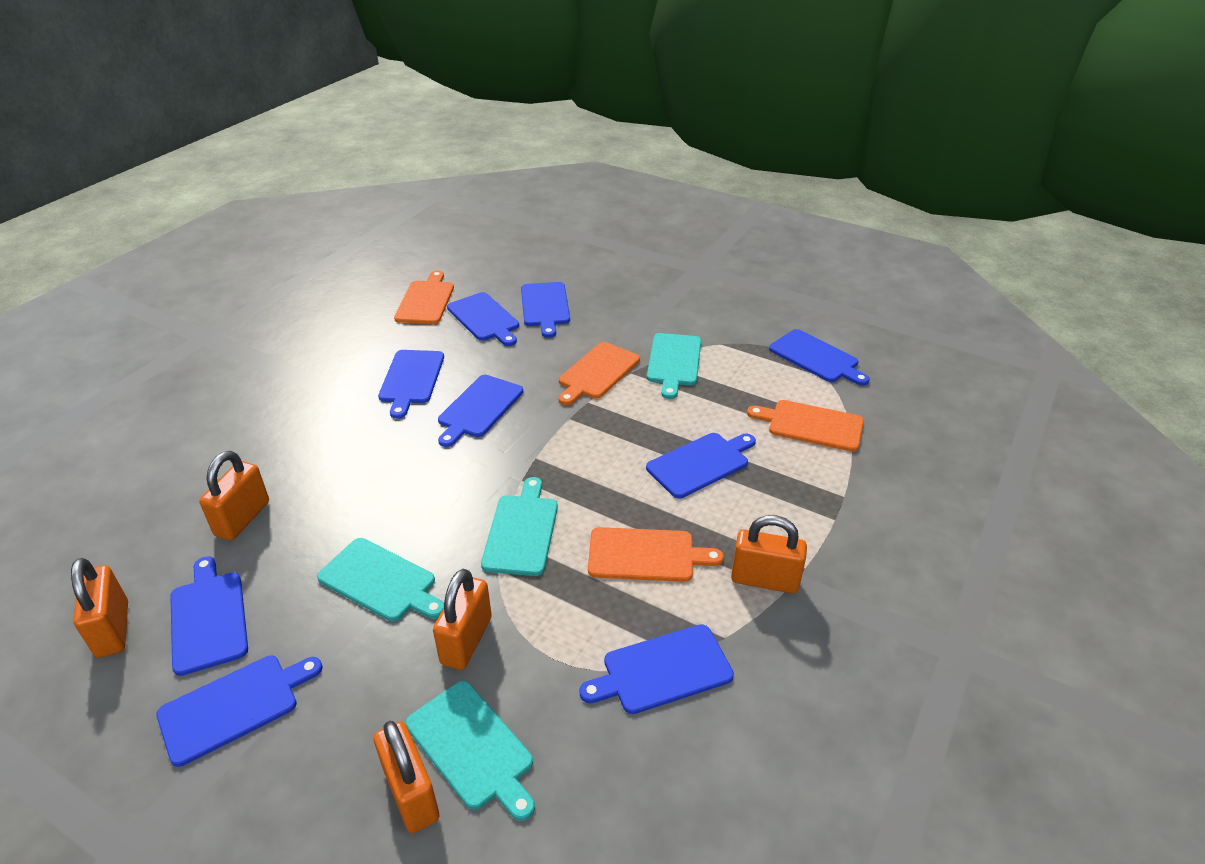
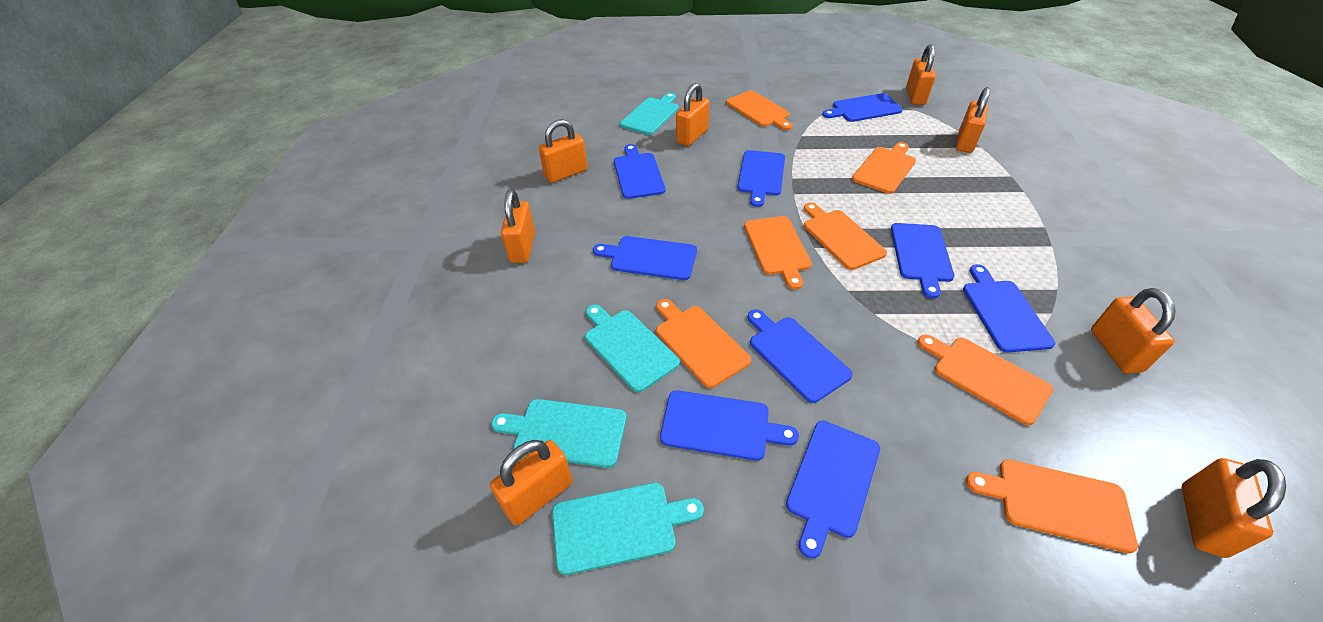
orange cutting board: [394,270,454,324] [559,342,640,405] [588,527,724,582] [747,400,864,452] = 4 -> [656,299,751,388] [726,90,793,130] [744,216,812,290] [804,202,887,270] [852,142,916,194] [917,334,1053,425] [966,459,1138,553] = 7
orange padlock: [71,558,128,658] [199,451,269,540] [373,721,439,833] [433,569,492,670] [731,515,807,594] = 5 -> [490,440,573,525] [501,190,535,263] [538,119,587,183] [676,83,710,146] [906,44,936,105] [956,87,990,153] [1091,288,1176,373] [1181,458,1286,558] = 8

